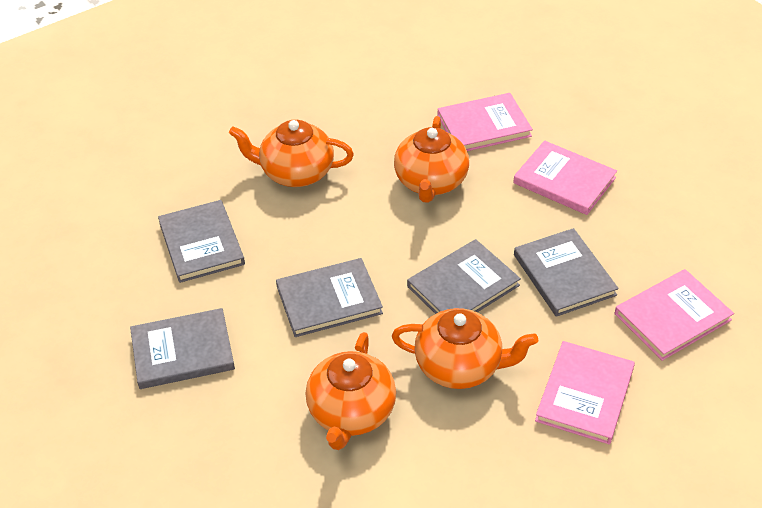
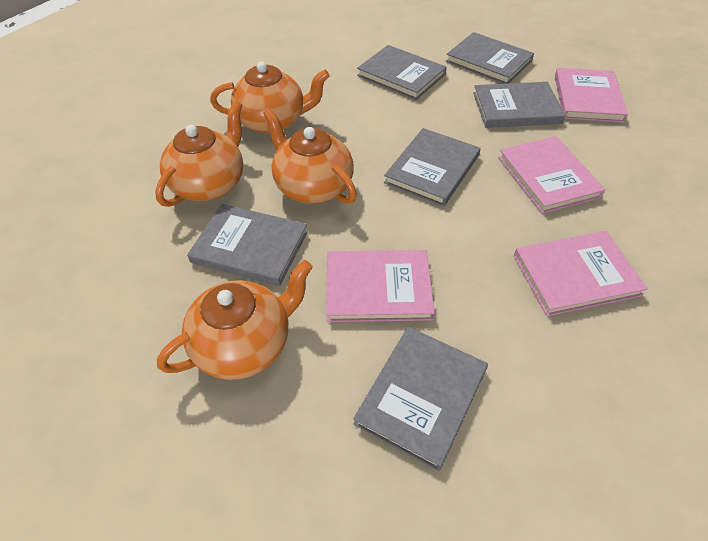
grey book: [130,308,235,389] [158,200,245,283] [276,258,383,337] [407,239,521,314] [514,228,619,317] = 5 -> [187,204,308,286] [353,327,488,471] [357,45,447,100] [384,128,480,206] [446,32,534,84] [473,82,565,128] = 6

